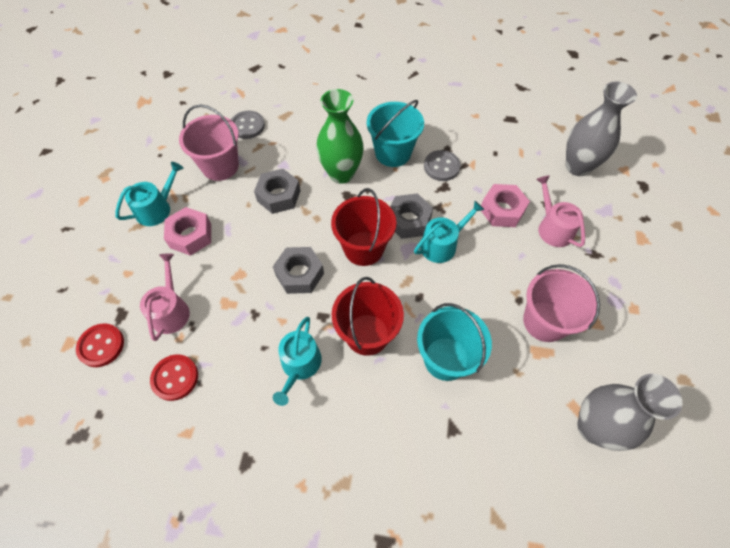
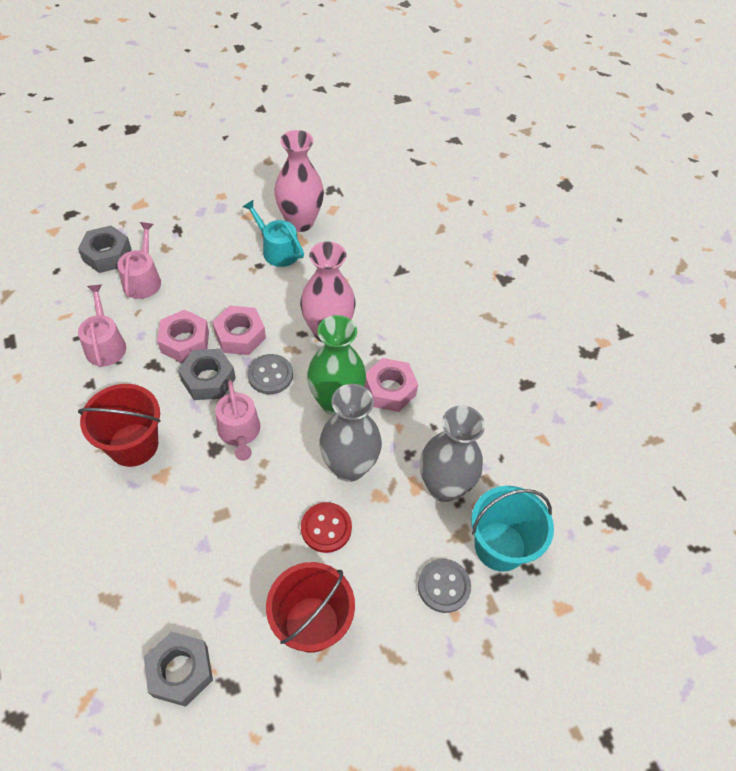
pink bucket: [179,105,239,181] [523,264,600,342] = 2 -> none = 0
pink nut: [164,207,211,256] [481,184,530,227] = 2 -> [157,310,209,363] [212,305,266,355] [364,358,418,412] = 3
pink vase: none = 0 -> [274,130,324,232] [300,241,355,343] = 2
pink watering can: [140,253,190,341] [536,175,585,247] = 2 -> [78,284,126,367] [117,222,161,299] [215,380,260,461] = 3
red button: [76,323,124,367] [150,354,198,401] = 2 -> [301,502,352,553] = 1
turquoise bucket: [367,100,424,167] [417,303,492,381] = 2 -> [471,486,554,572] = 1
turquoise watering can: [115,162,183,226] [273,317,322,406] [414,201,484,263] = 3 -> [243,200,304,267] = 1

